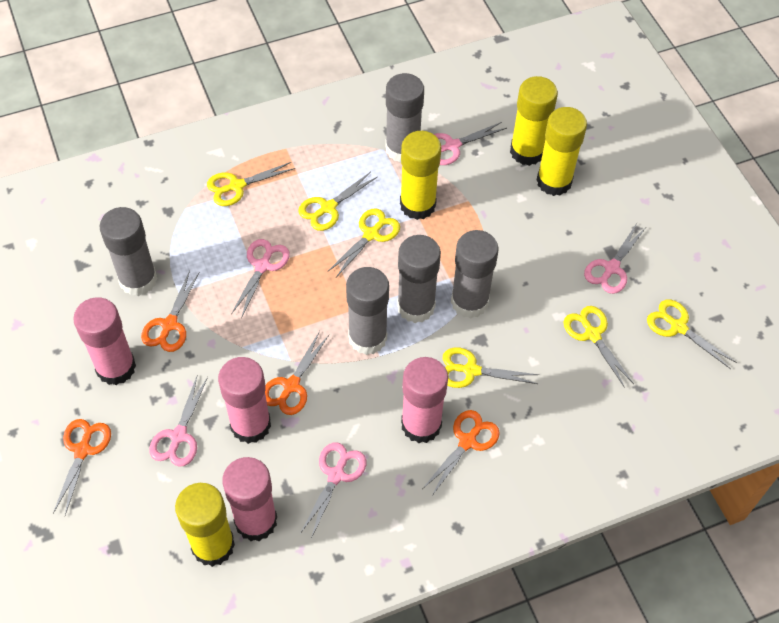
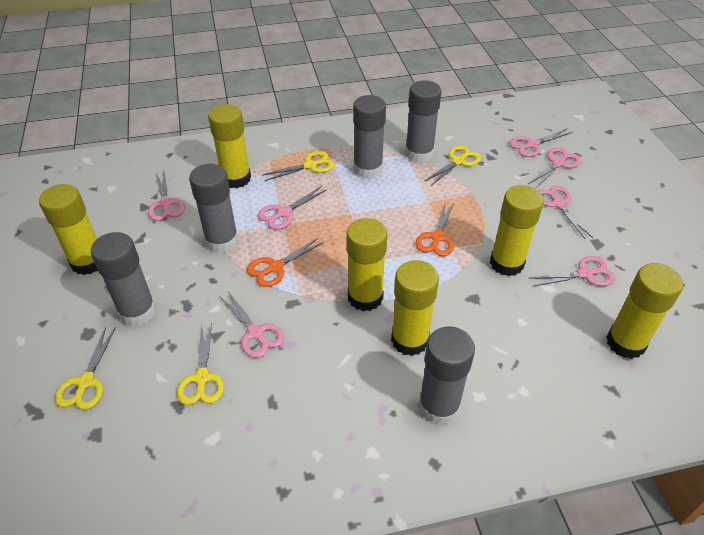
orange scissors: [53,419,111,515] [141,270,200,352] [265,331,329,415] [422,410,500,496] = 4 -> [247,237,324,287] [416,203,454,256] = 2
pink glue stick: [73,297,136,385] [218,357,271,444] [222,457,277,541] [401,357,448,443] = 4 -> none = 0
pink scissors: [149,377,208,467] [231,239,290,318] [300,442,366,539] [434,122,507,165] [584,223,646,294] = 5 -> [148,172,185,221] [219,291,285,358] [258,186,326,230] [509,129,572,157] [529,147,581,188] [529,256,616,287] [538,186,593,239] = 7
yellow glue stick: [175,483,235,567] [400,131,441,220] [510,76,558,166] [537,107,587,196] = 4 -> [39,184,98,275] [208,104,251,188] [347,218,387,311] [391,260,439,356] [490,185,544,276] [606,263,683,359] = 6
yellow scissors: [207,162,295,206] [298,172,377,231] [327,208,400,277] [443,347,539,388] [564,306,634,388] [647,299,737,369] = 6 -> [55,327,116,410] [177,323,224,405] [263,151,335,181] [425,146,481,186] = 4

